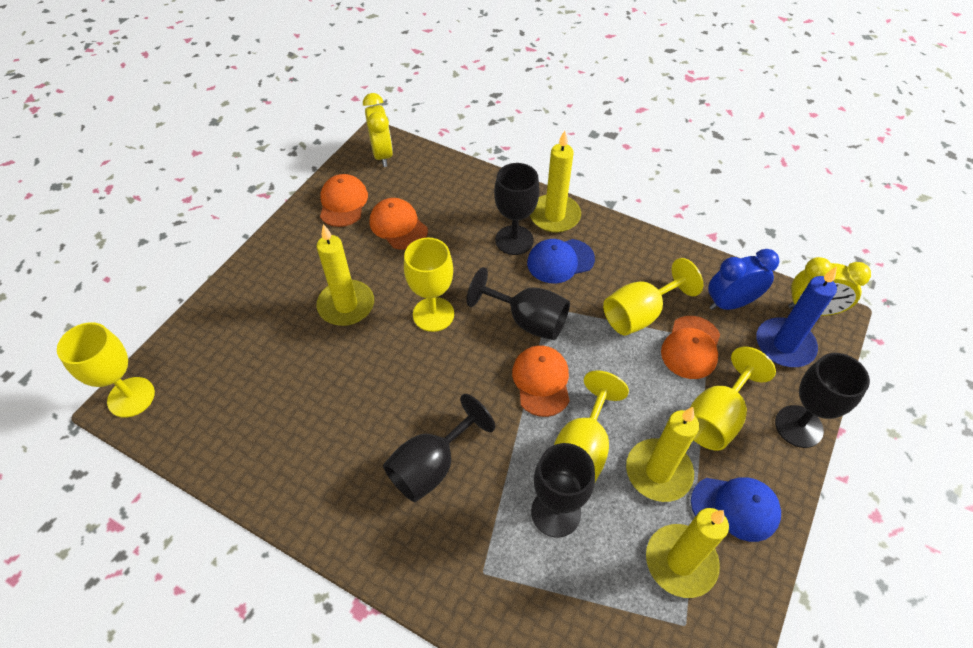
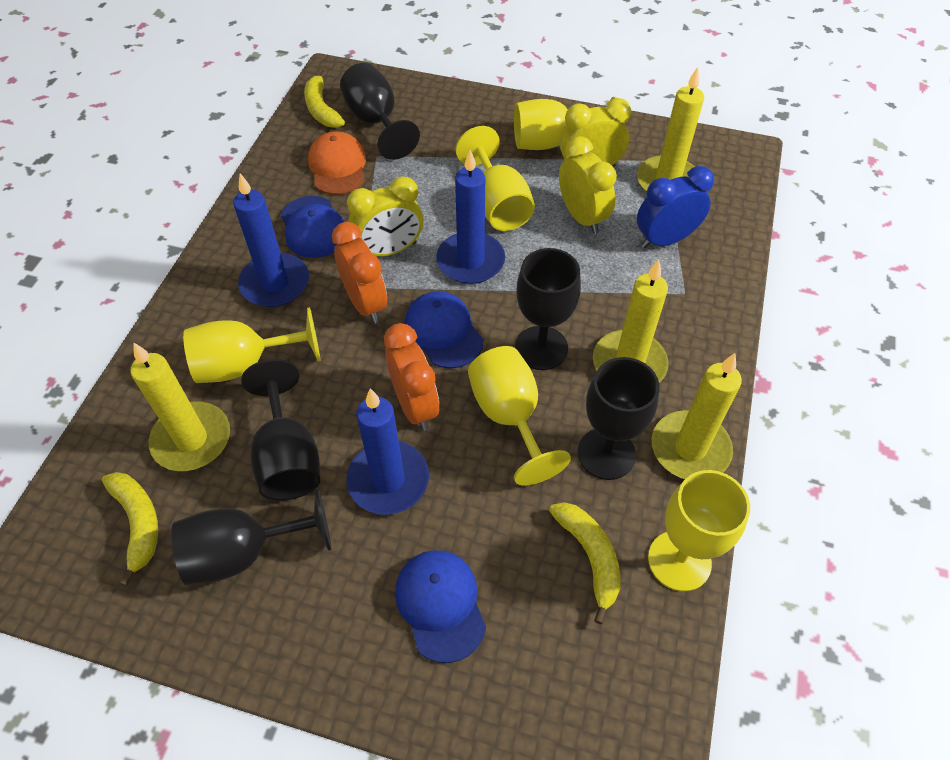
blue candle: [757,266,837,367] = 1 -> [233,173,309,307] [346,388,429,515] [436,150,505,284] = 3
blue cap: [527,239,595,284] [691,477,781,542] = 2 -> [281,196,345,258] [395,550,486,663] [404,291,483,369] = 3
orange cap: [320,174,368,227] [370,198,428,250] [512,345,570,417] [661,316,720,379] = 4 -> [308,131,366,195] = 1
orange clock: none = 0 -> [332,222,387,323] [384,323,439,431] = 2
yellow banana: none = 0 -> [102,472,158,586] [304,70,345,128] [549,502,621,624] = 3
yellow clock: [363,93,393,167] [788,257,871,316] = 2 -> [347,176,423,256] [559,136,617,234] [560,98,631,167] = 3

